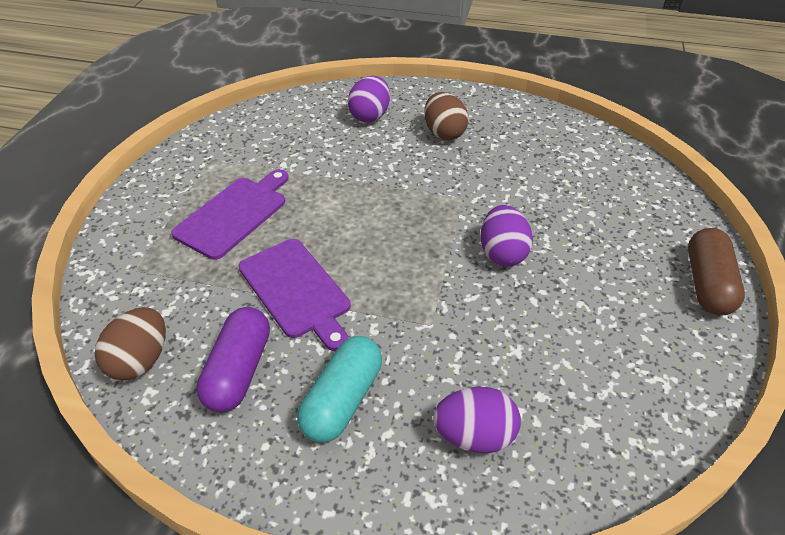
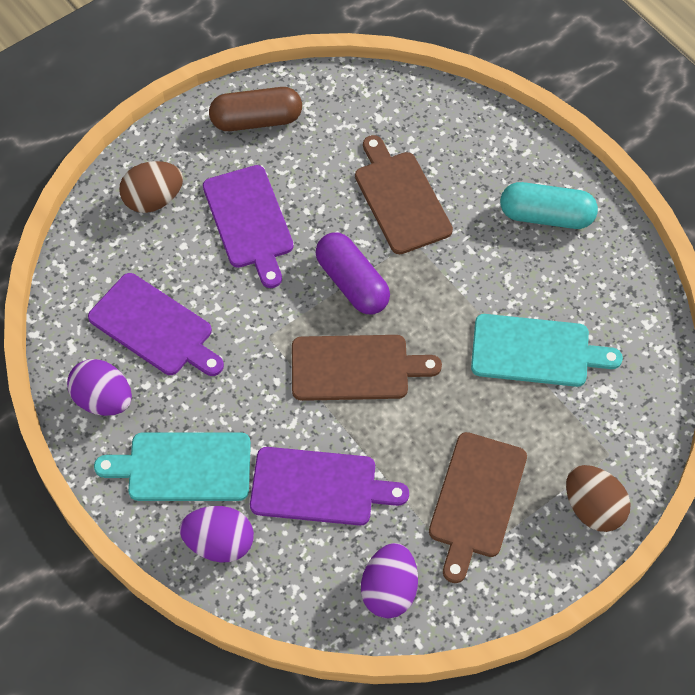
brown cutting board: none = 0 -> [292,335,442,401] [355,135,453,254] [429,432,527,583] = 3
purple cutting board: [171,169,289,260] [238,239,351,351] = 2 -> [88,273,224,376] [203,165,294,288] [250,447,409,526] = 3
turquoise cutting board: none = 0 -> [94,432,251,501] [471,314,623,387] = 2

